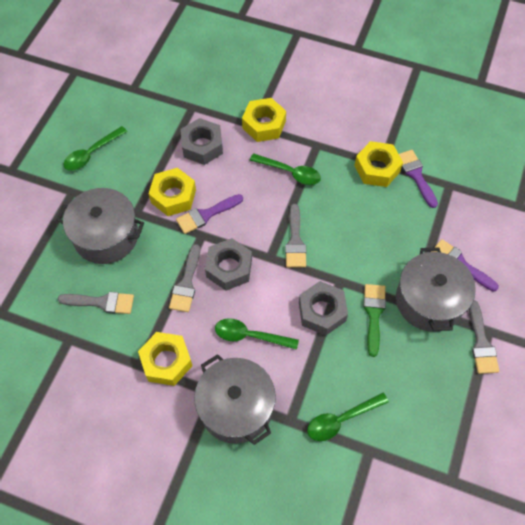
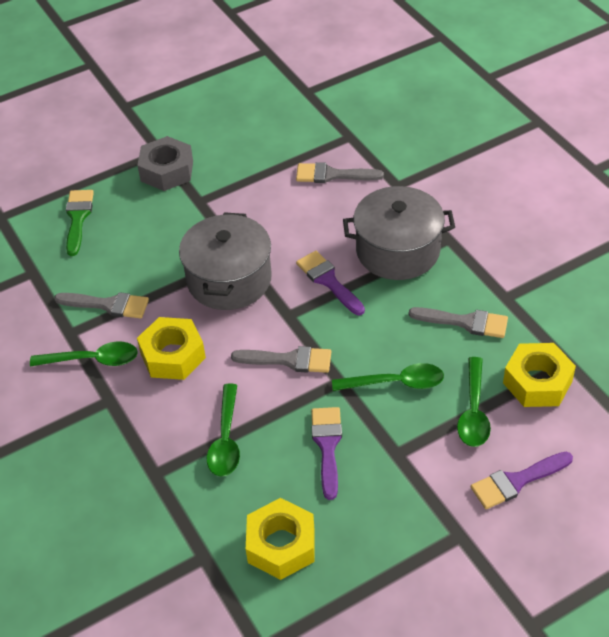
grey nut: [181,118,223,165] [205,238,252,291] [299,281,348,335] = 3 -> [137,136,193,191] = 1
grey pot: [56,188,144,264] [194,354,276,445] [396,247,476,332] = 3 -> [179,212,272,310] [343,186,455,280] = 2
yellow nut: [138,332,192,386] [149,168,196,216] [242,98,286,142] [354,141,403,187] = 4 -> [137,317,206,380] [246,498,314,580] [503,343,576,407] = 3

